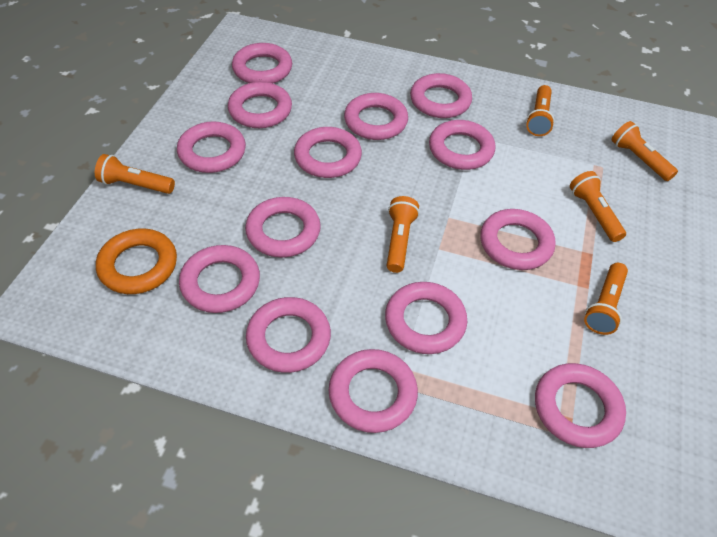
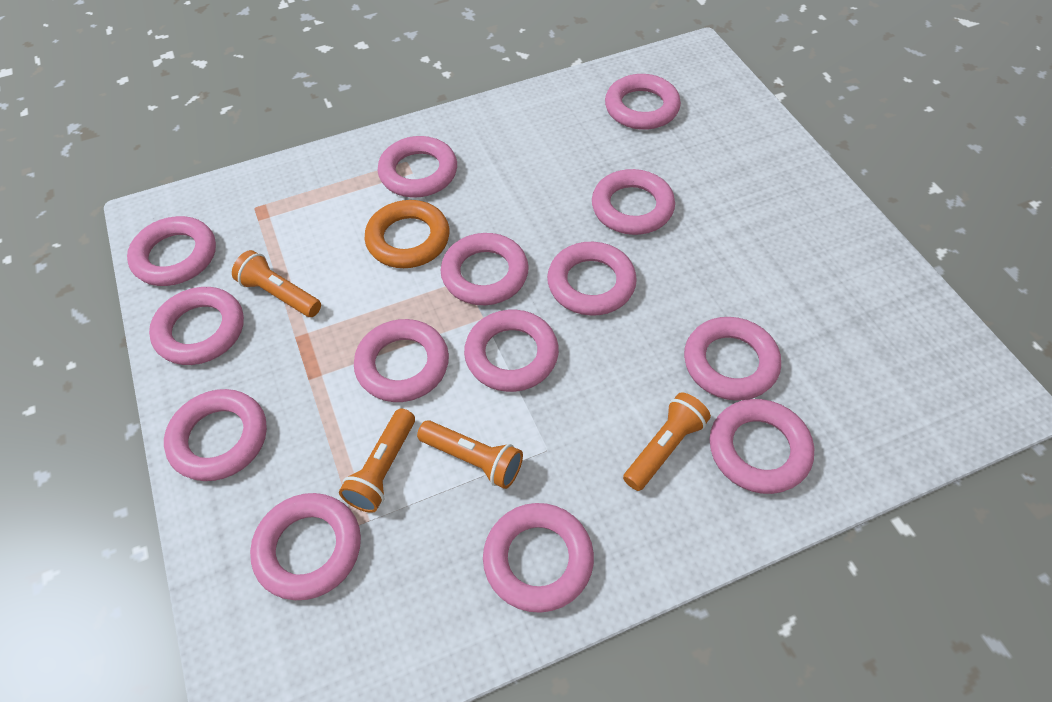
orange flashlight: [95,154,175,194] [387,196,420,273] [526,85,555,136] [570,171,626,242] [584,263,628,335] [611,121,678,181] = 6 -> [232,250,321,317] [339,409,415,513] [417,420,523,489] [623,392,711,491] = 4

